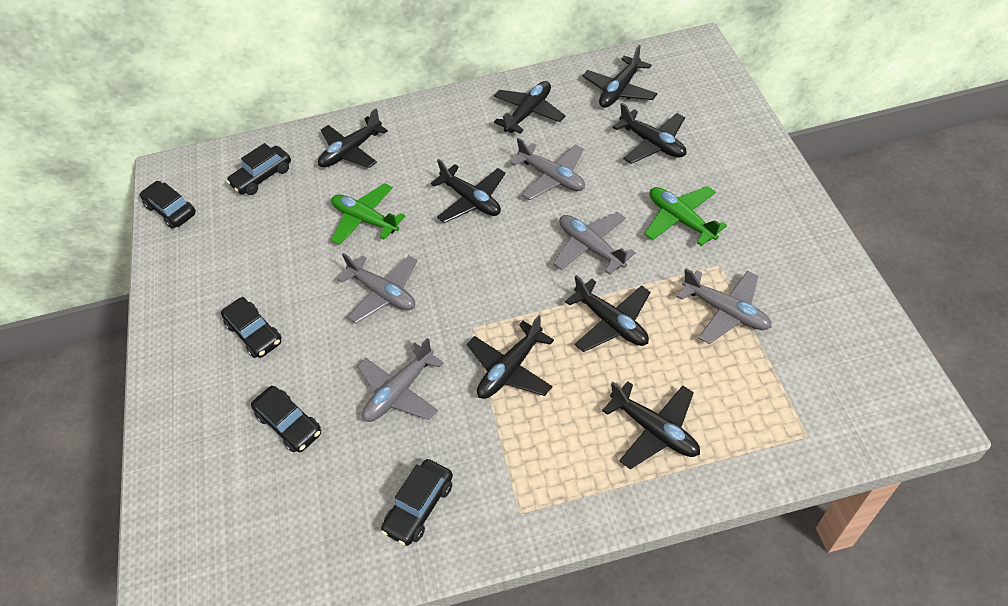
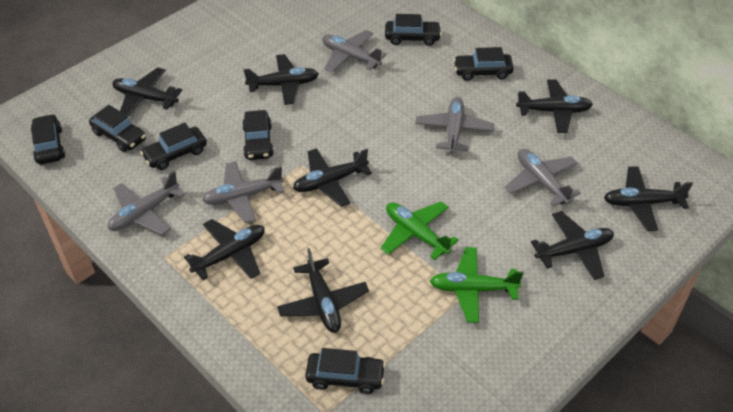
black car: [140,181,196,229] [221,297,282,358] [226,143,291,195] [251,386,321,452] [381,459,453,546] = 5 -> [31,114,65,164] [89,105,146,152] [140,123,207,170] [242,110,274,160] [305,348,386,394] [385,14,442,46] [454,47,514,81] = 7

